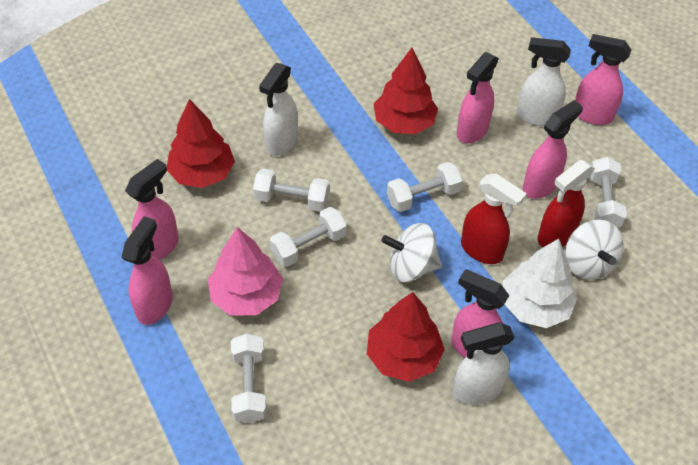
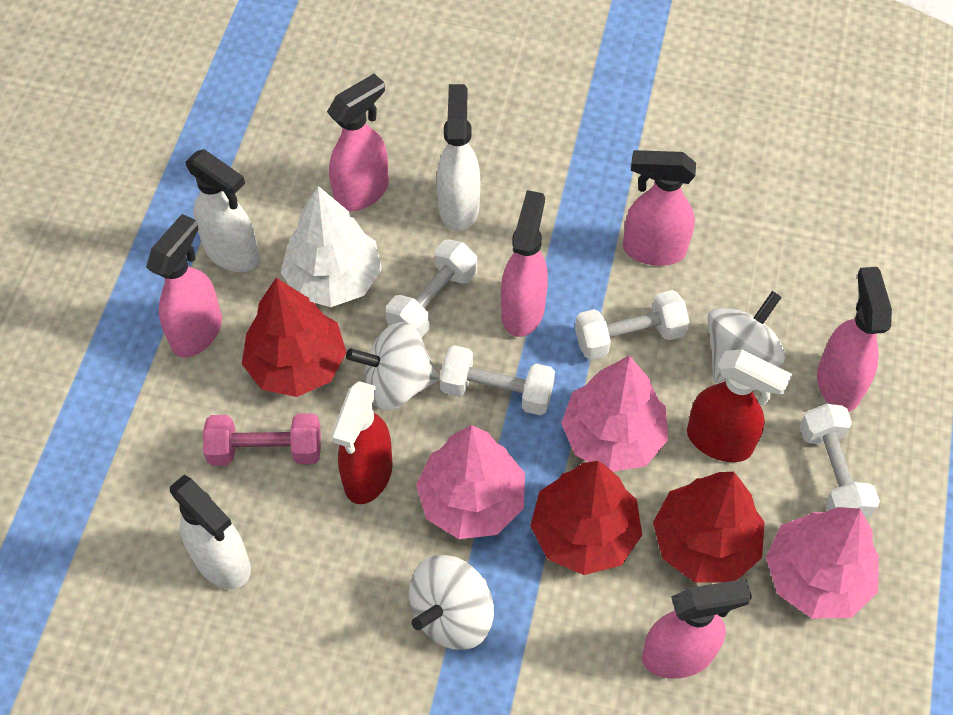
pink dumbbell: none = 0 -> [203,413,321,466] = 1
pink tree: [208,227,283,315] = 1 -> [416,425,525,539] [561,355,668,472] [766,507,879,619] = 3
white dumbbell: [231,334,267,423] [253,169,329,212] [270,207,347,267] [387,162,463,212] [589,157,627,228] = 5 -> [386,239,477,338] [440,345,555,415] [575,290,690,360] [800,404,880,518] = 4
white spinning top: [381,223,442,282] [565,220,624,280] = 2 -> [346,322,440,411] [409,555,494,650] [708,291,786,383] = 3

